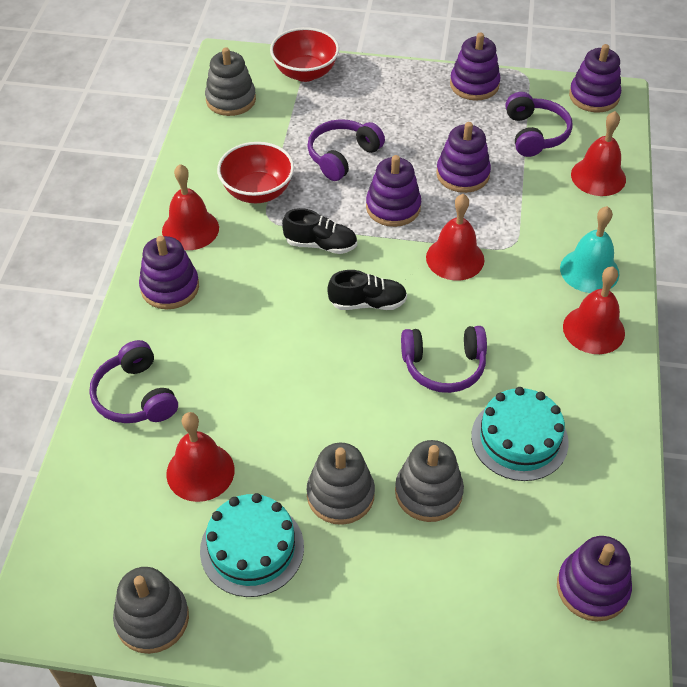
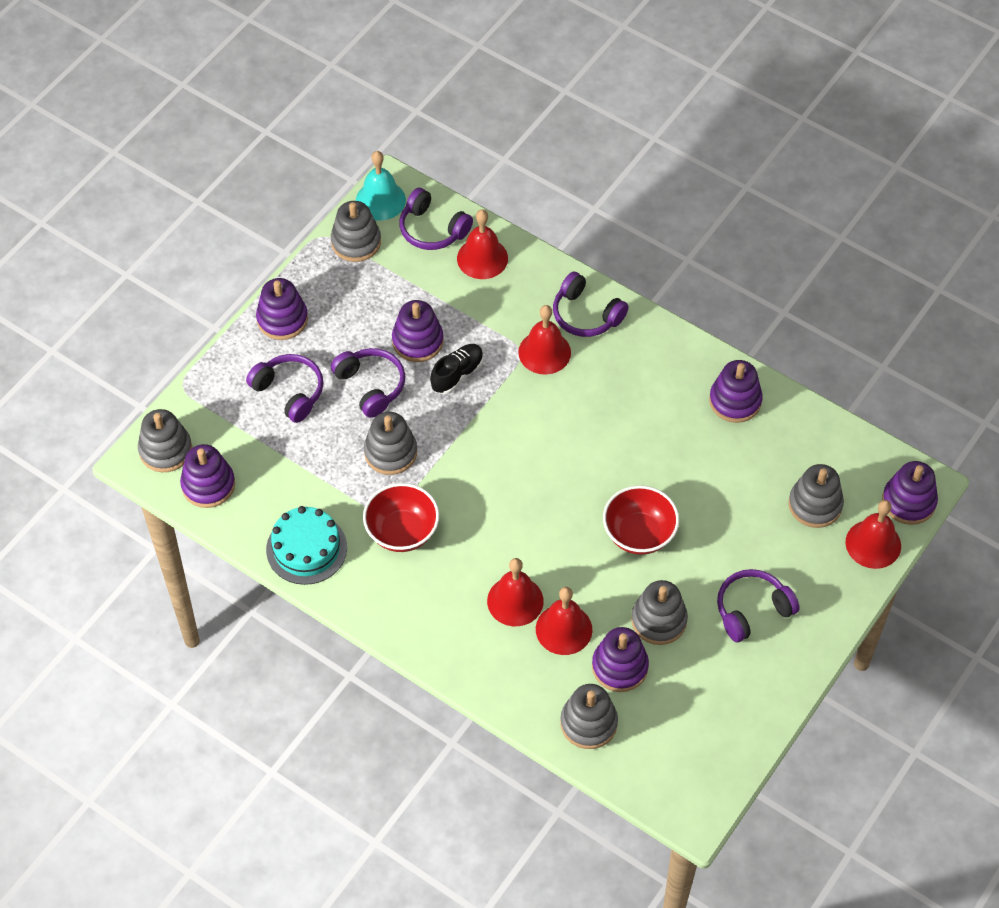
black shoe: [282,208,357,254] [327,270,407,310] = 2 -> [430,344,484,394] = 1
grey stacking toy: [113,567,189,654] [205,47,256,116] [307,443,375,525] [395,440,464,522] = 4 -> [138,409,192,472] [331,201,381,262] [364,412,417,475] [560,684,618,749] [631,580,688,645] [788,464,844,528] = 6
purple headphones: [89,340,178,423] [307,119,385,181] [401,326,487,393] [505,92,573,157] = 4 -> [246,354,324,423] [331,348,405,418] [399,188,473,250] [553,271,629,337] [717,569,800,642] = 5
turquoise cake: [200,493,304,597] [471,387,569,481] = 2 -> [266,506,347,585] = 1

